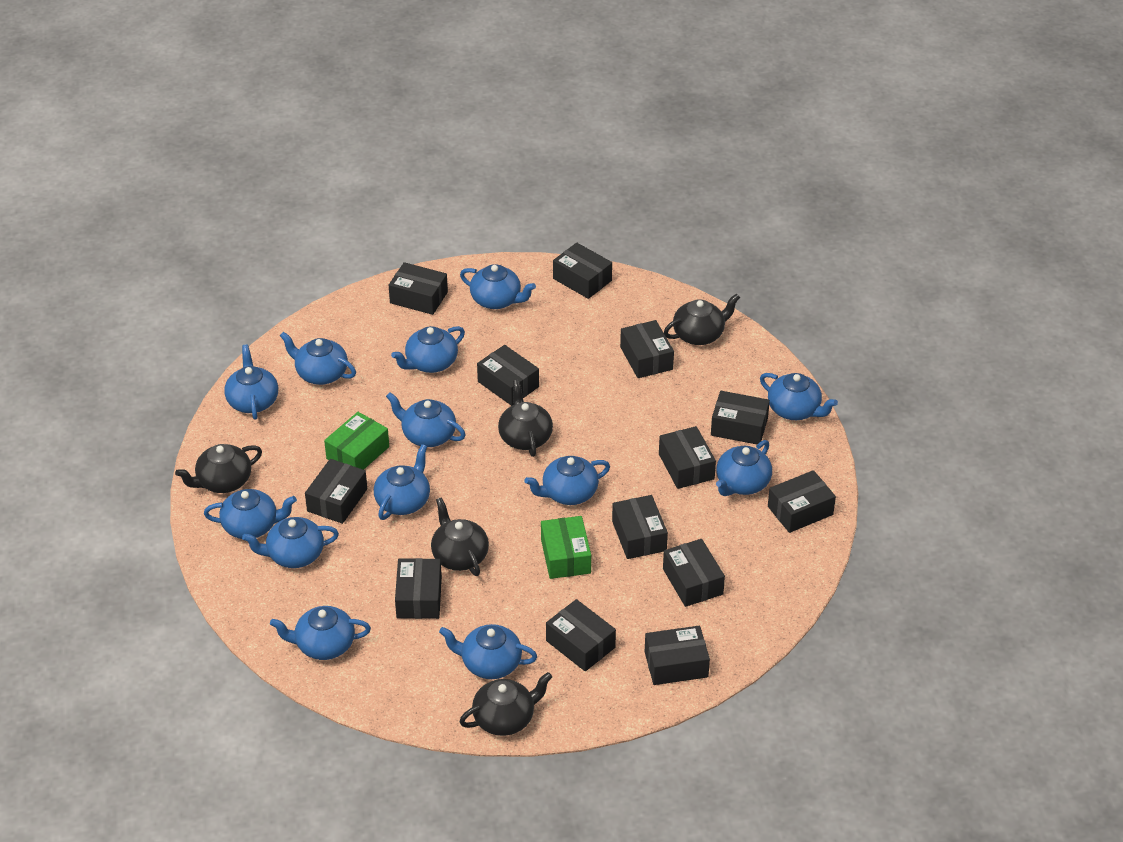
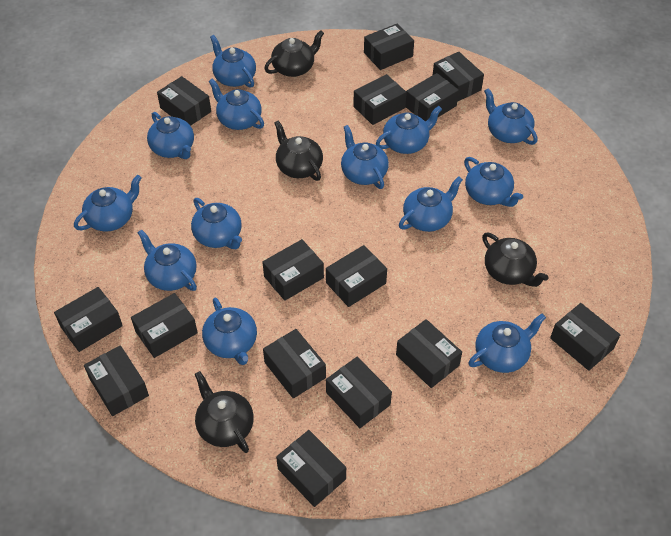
black box: [305,459,367,524] [389,262,448,315] [395,558,442,619] [477,345,539,406] [546,599,616,671] [553,243,612,299] [612,495,668,559] [620,320,674,378] [645,626,710,685] [659,426,716,489] [663,539,725,607] [711,391,770,444] [768,470,836,533] = 13 -> [54,287,123,352] [84,345,149,416] [131,293,198,358] [157,76,211,126] [262,239,324,301] [263,329,326,399] [276,430,346,507] [326,245,387,307] [326,357,392,428] [353,74,407,125] [364,24,414,70] [396,319,462,388] [405,73,459,122] [433,52,484,102] [550,303,620,371] = 15
black teapot: [175,444,262,493] [431,497,489,576] [459,672,552,736] [498,380,553,457] [664,293,740,345] = 5 -> [195,371,254,453] [264,30,324,77] [274,120,323,181] [482,233,549,287] = 4
green box: [324,412,389,470] [541,516,591,579] = 2 -> none = 0

